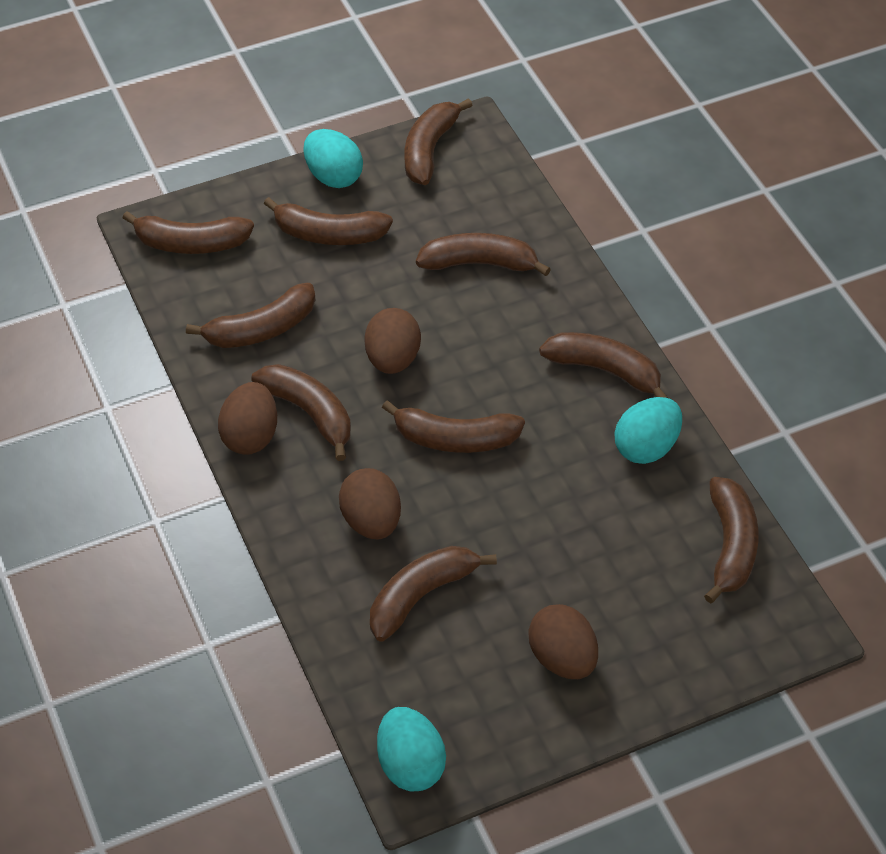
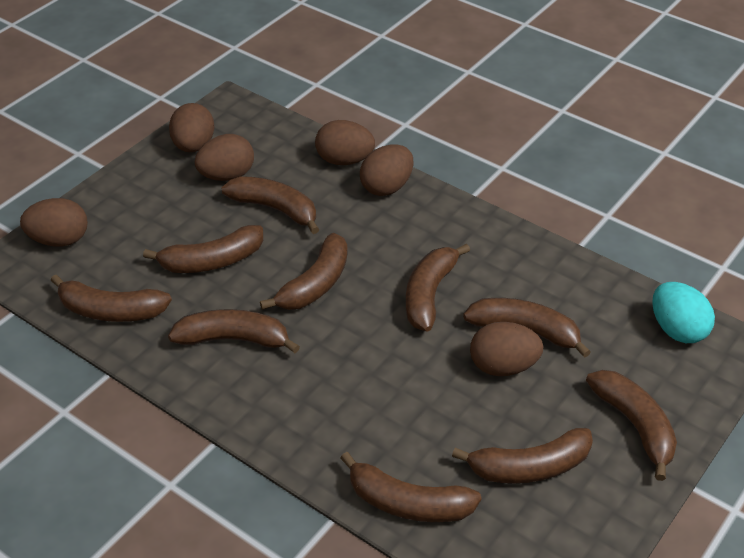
brown egg: [218,382,277,455] [339,468,401,539] [364,308,421,374] [528,604,598,679] = 4 -> [20,198,88,247] [169,103,215,152] [195,134,254,181] [315,120,375,165] [360,144,413,196] [470,322,544,376] = 6
turquoise egg: [303,129,363,188] [377,707,446,791] [615,397,682,464] = 3 -> [652,282,715,343] = 1

